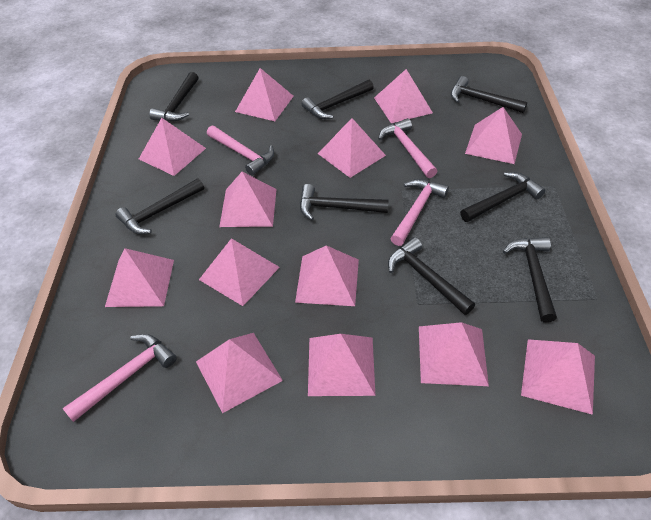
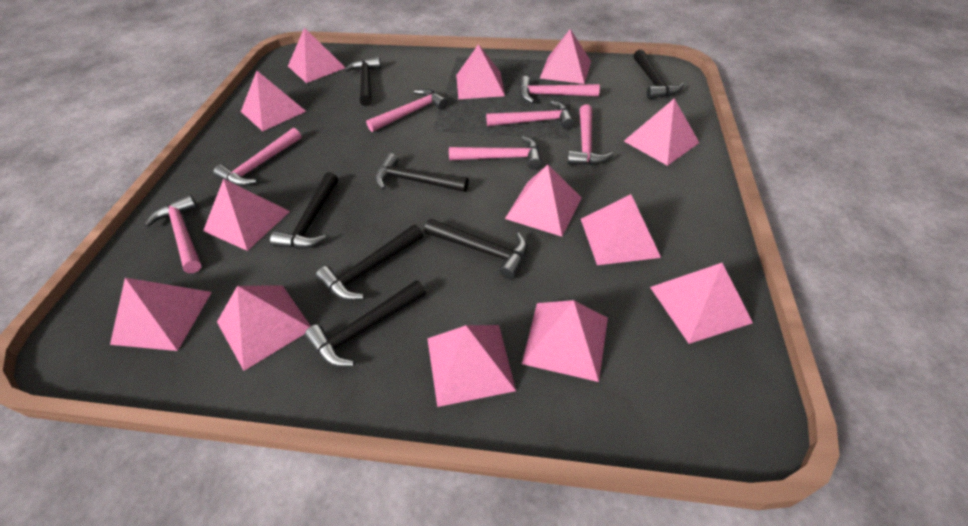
black hammer: [115,178,204,234] [149,72,198,122] [300,184,389,220] [302,80,374,119] [388,237,475,315] [451,76,527,113] [460,172,545,222] [503,237,557,323] = 8 -> [270,172,338,249] [305,280,426,367] [316,225,423,301] [344,57,381,106] [375,153,469,192] [424,219,528,279] [633,50,684,99] = 7
pink hammer: [63,334,177,422] [207,125,274,176] [378,118,437,178] [390,179,449,246] = 4 -> [144,194,201,273] [213,128,301,186] [366,89,448,132] [449,136,542,169] [486,101,574,129] [519,76,600,103] [567,105,614,165] = 7

